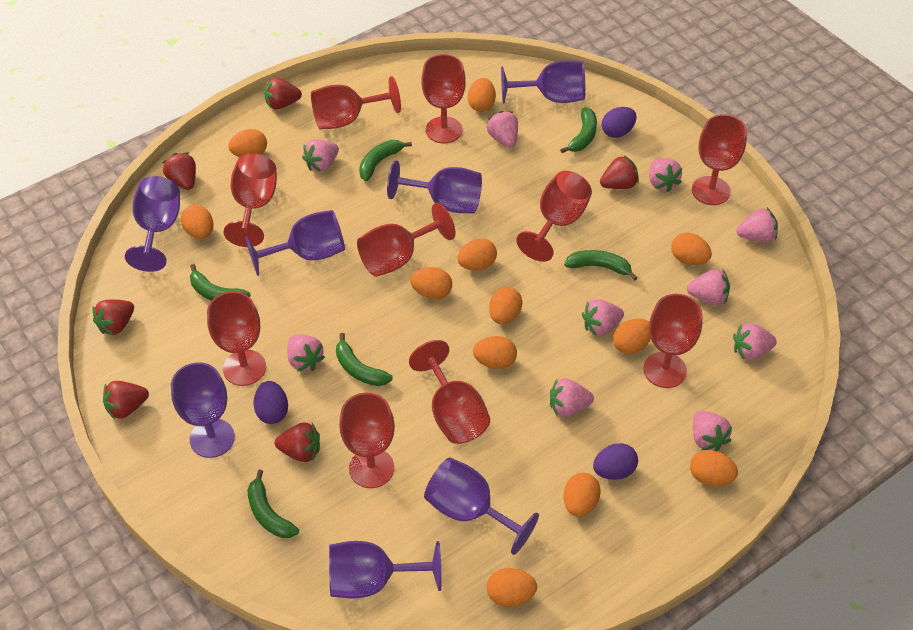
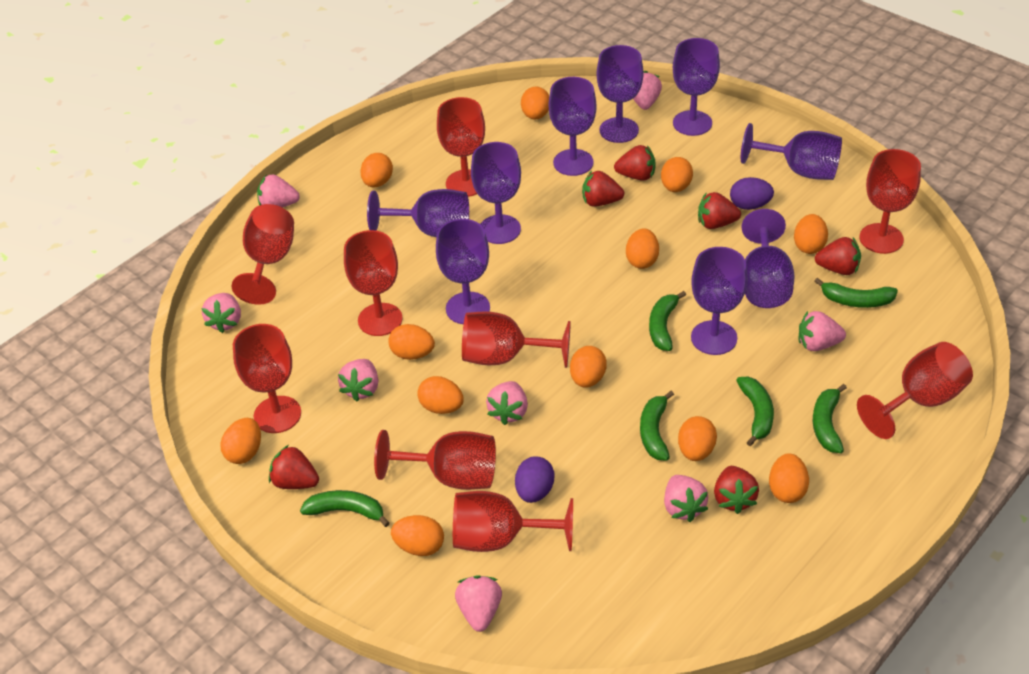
pink strawberry: [287,335,325,372] [302,139,339,172] [487,111,518,148] [550,378,594,417] [582,299,624,336] [649,158,682,192] [687,269,730,305] [693,411,732,451] [733,323,777,360] [736,208,778,243] = 10 -> [201,293,241,333] [257,174,300,207] [338,359,378,401] [455,575,502,632] [486,381,528,425] [633,71,662,110] [664,475,708,522] [799,311,846,351] = 8
purple egg: [253,381,288,424] [593,443,638,480] [602,107,637,138] = 3 -> [515,456,554,503] [730,177,774,210] = 2
purple goblet: [125,176,180,272] [171,362,235,458] [245,210,345,276] [329,541,442,599] [387,160,482,213] [424,457,539,555] [501,60,585,103] = 7 -> [367,189,469,237] [436,219,490,324] [471,142,521,244] [549,77,597,176] [597,45,643,143] [673,38,720,136] [691,247,747,355] [741,123,842,180] [741,209,794,308] = 9
red goblet: [207,291,266,386] [223,153,277,247] [311,76,401,129] [339,393,395,488] [357,203,455,277] [409,340,490,444] [422,54,466,143] [516,171,592,262] [643,294,703,388] [692,114,747,205] = 10 -> [232,204,294,305] [233,324,301,433] [344,230,403,336] [374,430,496,490] [437,97,485,197] [453,491,573,552] [462,311,571,368] [857,342,973,439] [859,149,921,254] = 9

